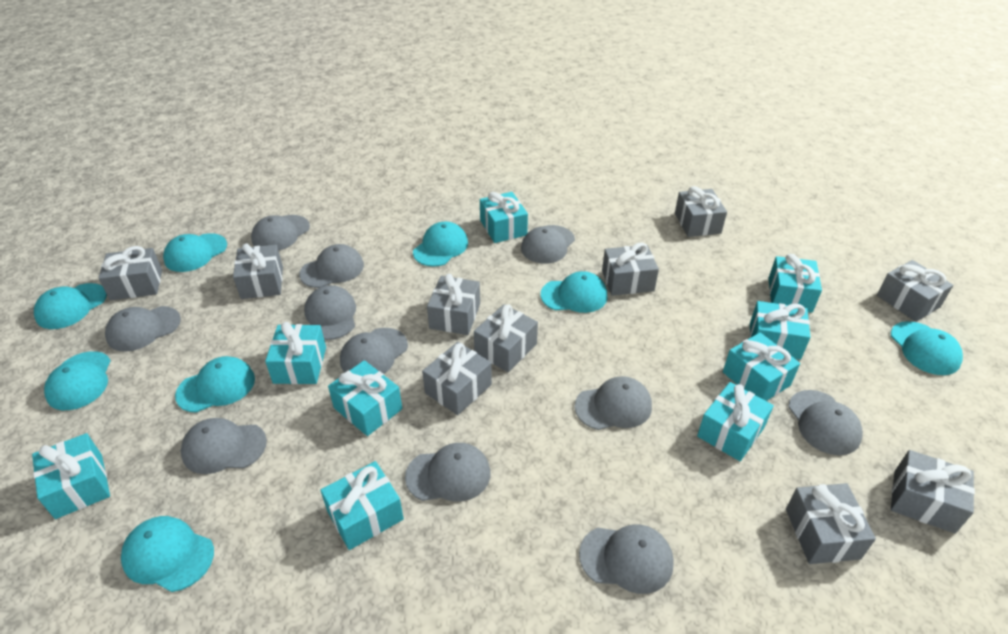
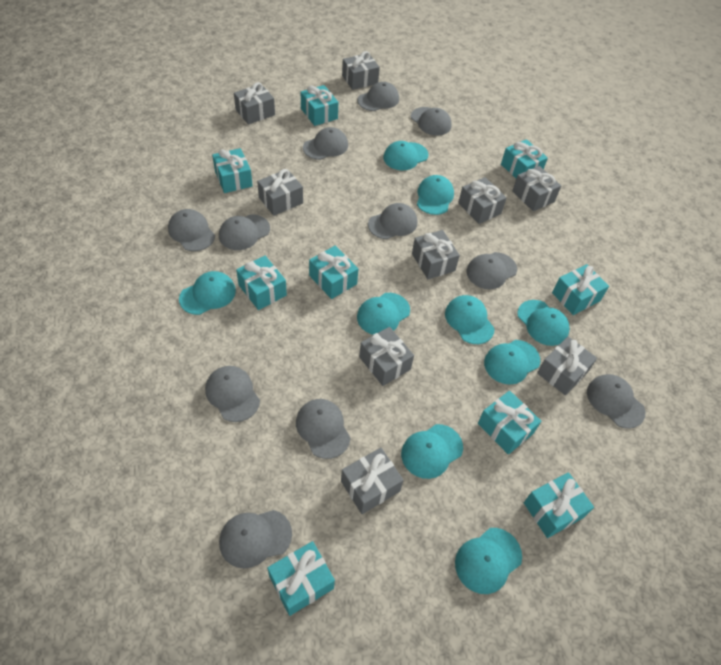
grey gift: [99,246,162,300] [233,243,283,299] [422,342,492,415] [427,274,480,335] [474,304,538,372] [602,243,659,296] [675,186,727,237] [786,483,876,564] [877,260,953,322] [891,450,975,533] = 10 -> [234,82,275,125] [257,169,303,216] [341,448,404,514] [342,51,380,90] [359,327,414,386] [412,230,460,279] [458,177,507,224] [512,166,561,211] [537,337,597,395] = 9
turquoise cap: [34,283,107,329] [44,351,111,410] [121,516,214,592] [163,233,227,272] [175,356,255,413] [413,222,468,267] [541,271,608,313] [891,321,963,375] = 8 -> [179,271,236,315] [357,293,410,335] [383,141,428,171] [401,424,463,479] [417,175,454,215] [445,295,495,344] [455,528,522,594] [484,340,540,385] [517,300,570,346] = 9

